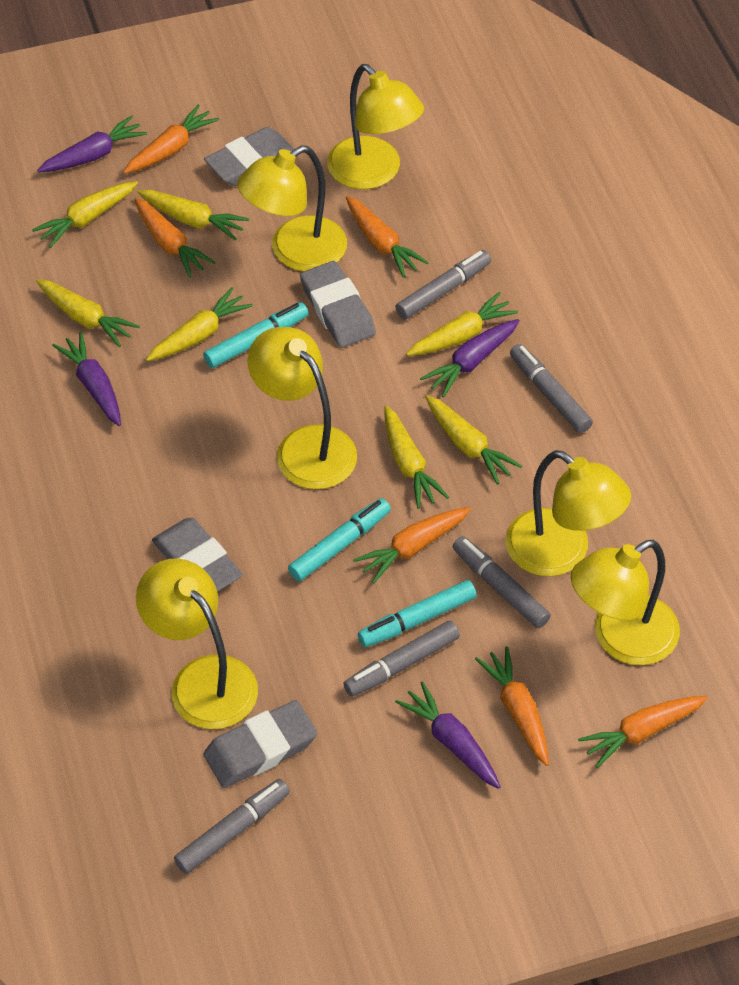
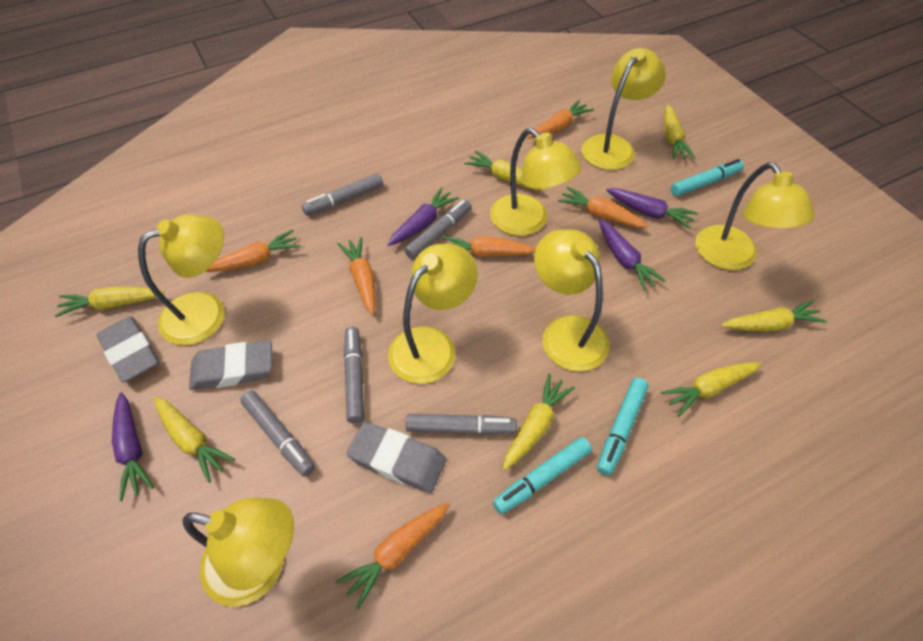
grey eraser: [152,518,243,592] [203,700,317,788] [204,127,294,186] [300,261,376,348] = 4 -> [96,316,159,383] [189,341,272,390] [347,422,446,493] = 3
yellow lamp: [136,558,258,729] [237,146,347,272] [247,327,357,489] [327,64,424,189] [506,450,631,576] [571,540,680,665] = 6 -> [138,214,224,345] [183,498,294,607] [388,244,478,384] [490,128,582,236] [534,229,609,372] [581,48,666,170] [695,162,815,270] = 7

